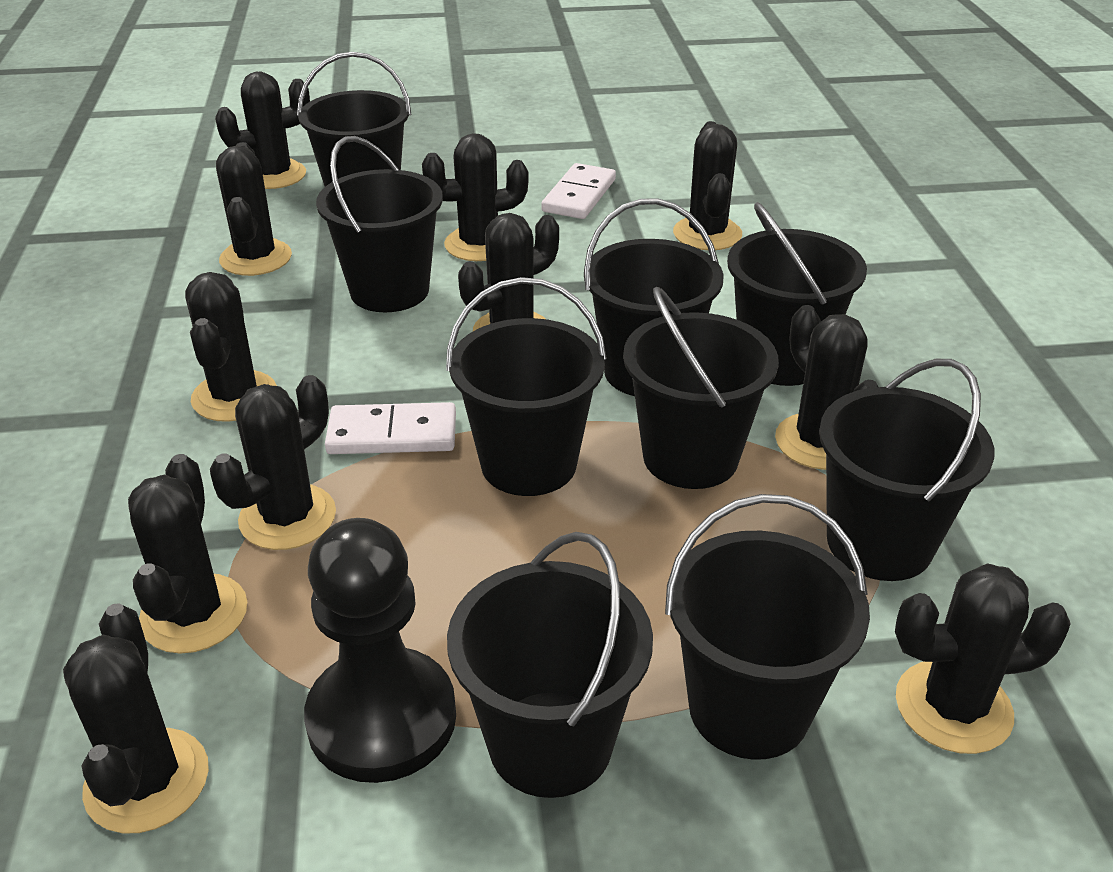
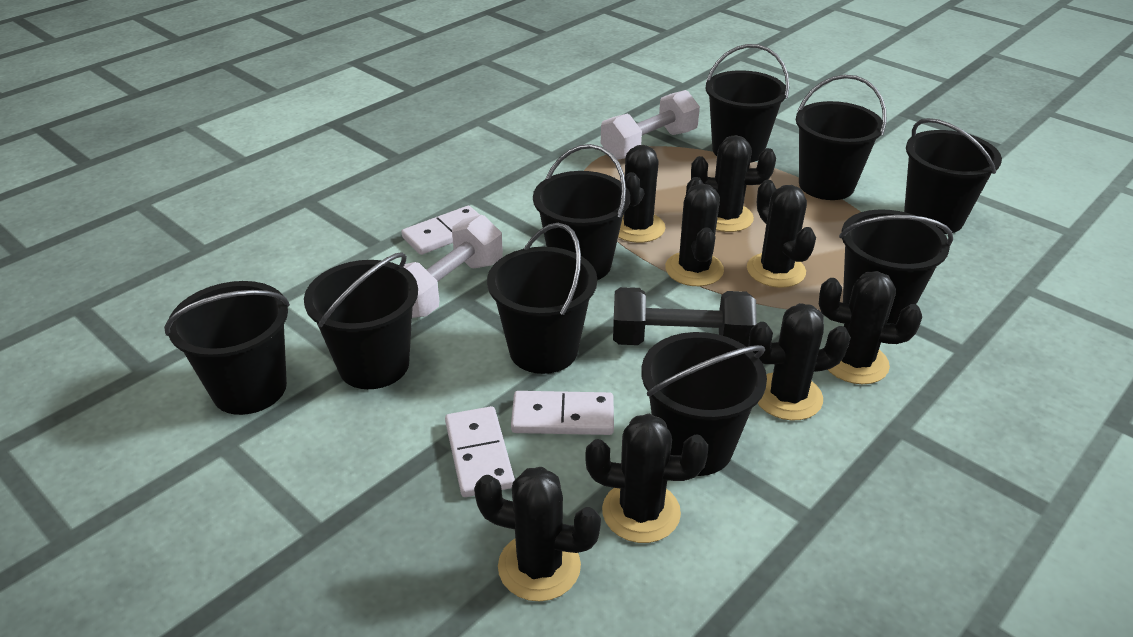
black cactus: [63,603,209,833] [128,454,247,654] [185,272,277,422] [210,375,336,550] [215,72,310,189] [216,142,292,276] [422,133,528,261] [458,213,559,331] [673,121,742,250] [775,305,878,470] [895,563,1071,754] = 11 -> [474,467,601,602] [585,414,708,543] [618,145,666,243] [665,177,724,286] [691,135,776,232] [747,180,816,288] [749,303,851,420] [819,271,922,384] = 8
black dumbbell: none = 0 -> [613,287,757,347] = 1
black pawn: [304,518,456,783] = 1 -> none = 0
white domino: [325,402,456,454] [541,163,616,219] = 2 -> [402,206,480,255] [445,406,515,497] [511,391,614,435] = 3
white dumbbell: none = 0 -> [404,215,503,318] [601,90,700,160] = 2

